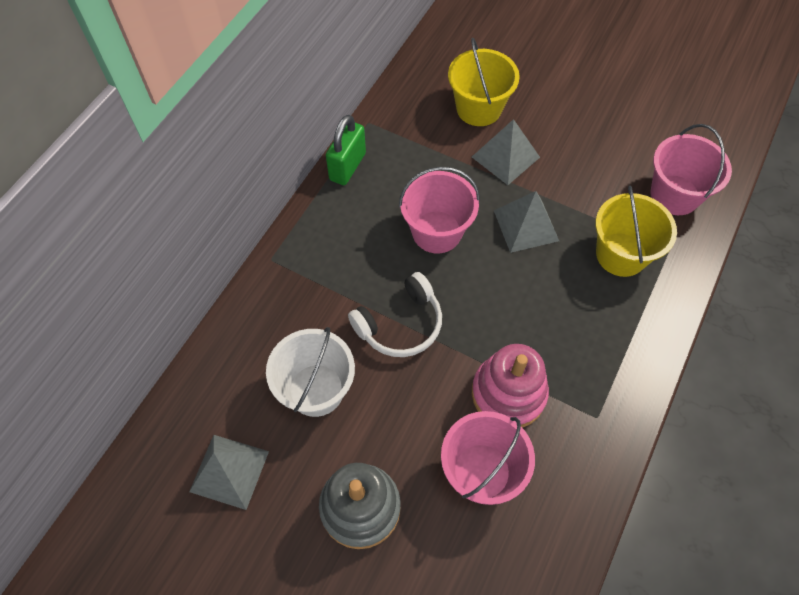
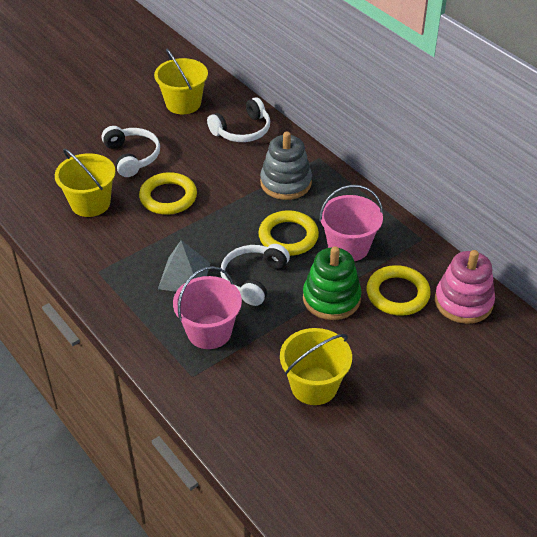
green padlock: [326,115,366,185] = 1 -> none = 0
green stacking toy: none = 0 -> [303,246,362,320] = 1
grey pyramid: [189,435,269,510] [472,119,540,185] [494,191,559,253] = 3 -> [158,240,210,292] = 1
pink bucket: [399,167,480,253] [441,411,535,505] [651,124,732,215] = 3 -> [173,266,242,349] [319,185,383,261] = 2
white bucket: [266,327,355,417] = 1 -> none = 0
white headphones: [348,272,442,357] = 1 -> [102,126,160,177] [207,97,270,142] [220,244,290,306] = 3
yellow bucket: [448,38,520,126] [595,185,677,277] = 2 -> [55,149,116,217] [154,49,208,114] [280,328,352,405] = 3
yellow ring: none = 0 -> [139,172,197,215] [258,210,319,256] [366,265,431,316] = 3

